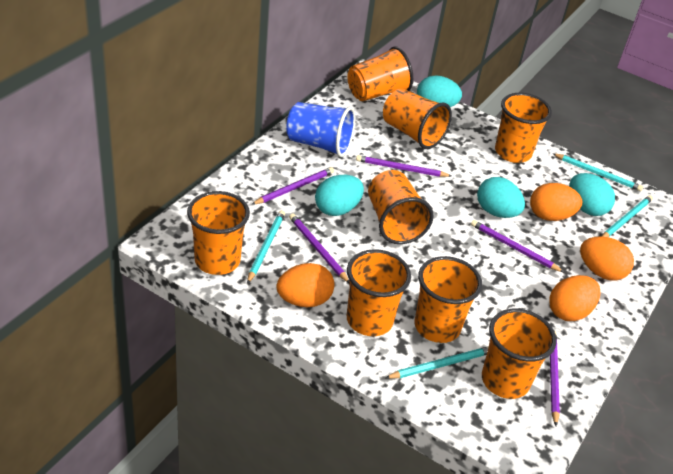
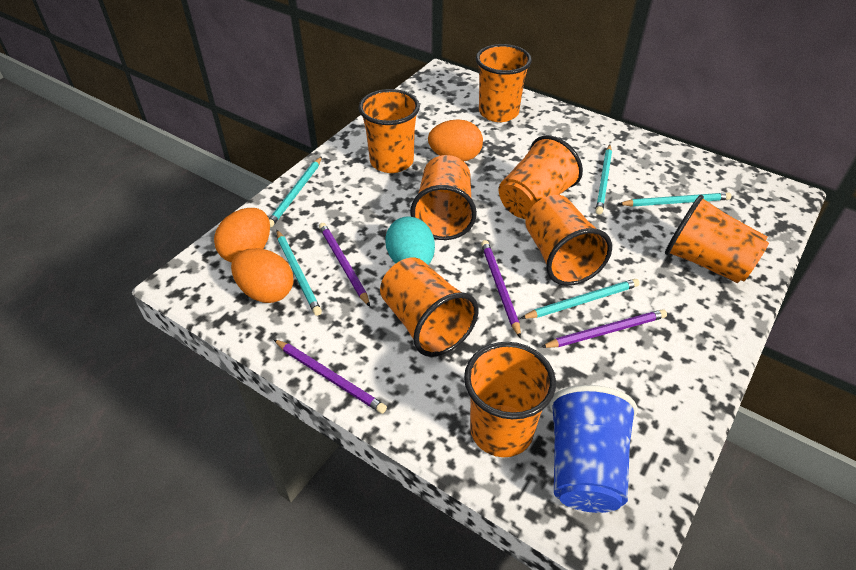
orange egg: [276,263,335,307] [530,183,582,221] [549,275,600,321] [580,237,634,281] = 4 -> [214,208,270,263] [231,248,294,303] [428,119,483,161] = 3
purple pencil: [251,167,334,205] [289,214,349,283] [356,155,451,177] [471,220,564,272] [550,330,560,426] = 5 -> [273,339,387,414] [319,223,370,307] [481,240,521,338] [541,309,667,348] = 4
turquoise egg: [315,175,364,216] [417,75,462,107] [477,177,525,218] [569,173,615,216] = 4 -> [385,216,435,265] = 1
turquoise pencil: [247,210,285,284] [385,346,489,379] [552,153,643,191] [601,195,653,237] = 4 -> [269,156,322,228] [277,230,322,316] [520,279,640,319] [596,145,612,214] [618,193,731,207] = 5

